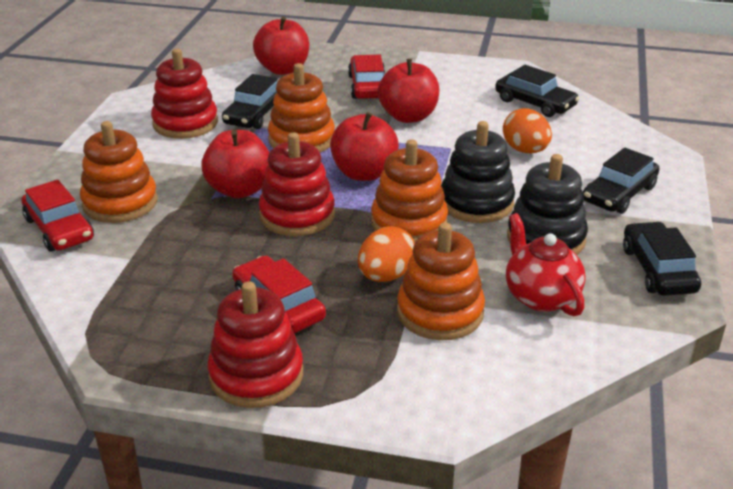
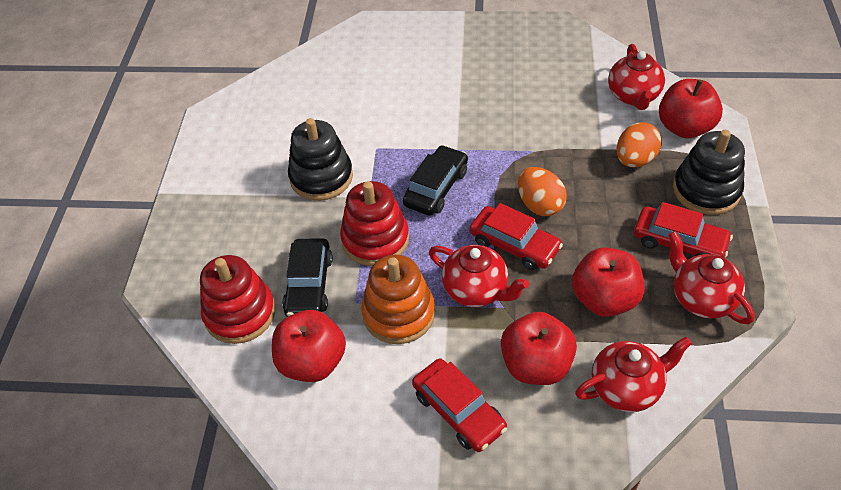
black car: [222,74,278,129] [495,65,579,117] [583,148,659,214] [623,221,701,296] = 4 -> [282,238,333,317] [403,145,468,216] = 2
orange stacking toy: [80,121,158,223] [268,63,335,152] [371,139,448,242] [397,223,485,340] = 4 -> [361,255,435,344] = 1
red stacking toy: [151,49,218,139] [208,281,303,408] [259,132,335,236] = 3 -> [200,255,275,344] [340,181,409,266] = 2
red teapot: [506,213,586,316] = 1 -> [429,245,529,307] [575,337,692,412] [608,44,665,110] [668,231,755,325] = 4

